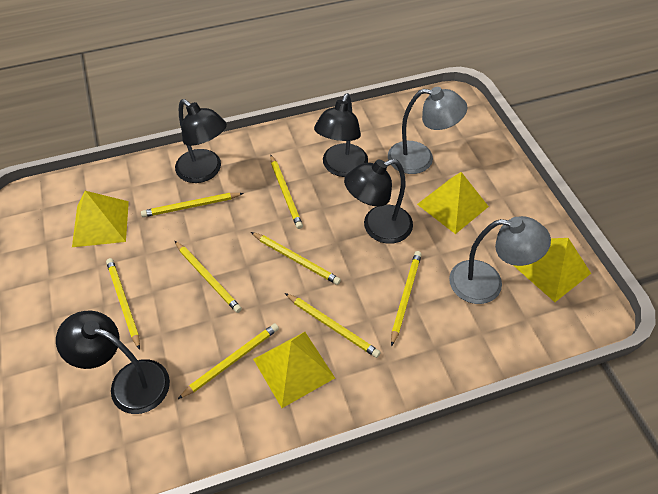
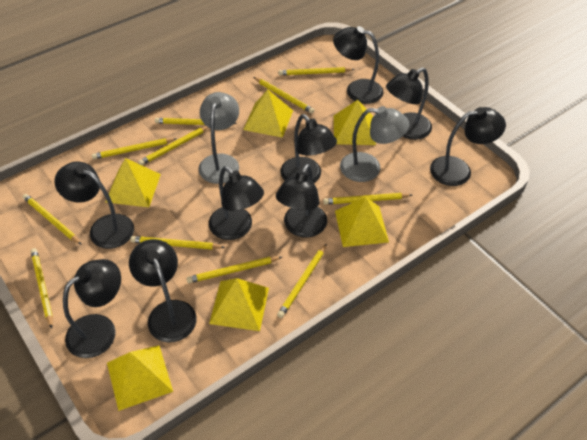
black lamp: [56,311,170,414] [175,99,227,183] [314,93,368,177] [344,159,413,244] = 4 -> [54,161,134,249] [63,259,121,358] [129,239,197,343] [209,166,264,240] [276,164,327,237] [280,114,337,183] [333,26,383,104] [386,67,432,140] [430,107,506,186] = 9
yellow pencil: [106,258,140,350] [141,193,244,217] [175,241,242,313] [178,323,279,399] [251,232,341,285] [270,155,303,229] [285,293,381,358] [391,251,422,347] = 8 -> [23,194,82,245] [31,248,53,329] [92,138,177,159] [130,236,225,250] [138,126,208,165] [155,118,237,125] [187,256,282,283] [253,77,314,114] [277,243,327,318] [278,67,354,75] [323,193,412,205] = 11
yellow pyramid: [72,191,129,247] [253,332,335,408] [417,172,489,234] [513,238,591,302] = 4 -> [106,158,161,207] [107,345,173,411] [209,278,269,331] [243,90,293,138] [334,100,376,145] [335,197,389,247] = 6

